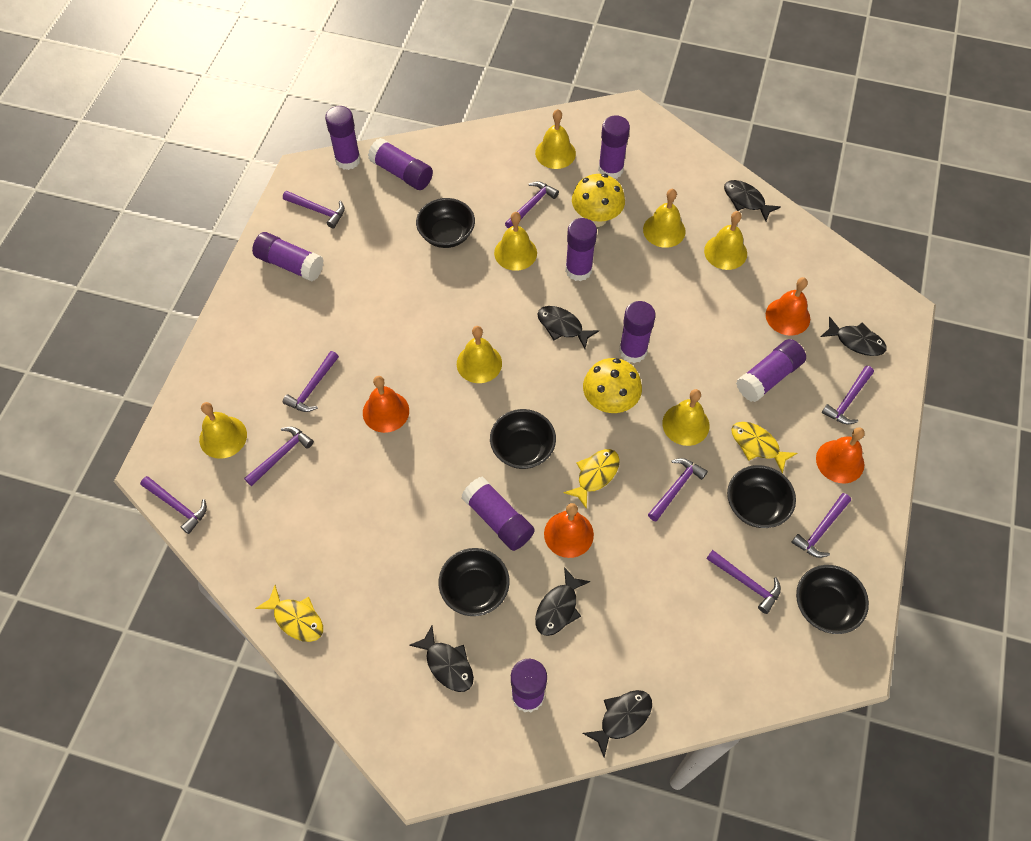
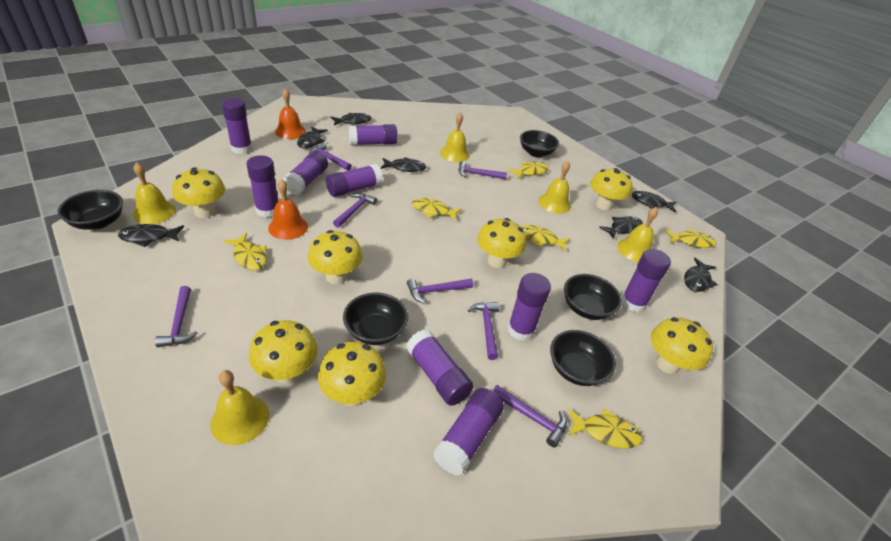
black fish: [409,626,474,692] [535,567,590,636] [537,306,599,349] [582,690,652,758] [724,180,781,221] [820,316,887,356] = 6 -> [118,224,184,247] [297,126,328,149] [330,113,372,125] [381,157,426,172] [599,216,643,239] [632,191,676,213] [684,258,717,292] = 7
orange bell: [363,376,409,433] [544,503,594,558] [766,277,810,335] [816,427,865,483] = 4 -> [268,179,308,240] [275,88,306,139] = 2
purple hammer: [140,476,207,534] [244,427,314,486] [283,191,345,228] [283,351,339,412] [505,181,559,228] [648,458,708,522] [706,550,781,614] [791,493,851,558] [822,366,874,424] = 9 -> [155,286,197,347] [309,143,352,171] [333,193,377,228] [407,279,473,303] [458,161,507,180] [468,302,499,360] [492,385,567,447] = 7
yellow bell: [199,402,247,459] [457,326,502,383] [494,212,537,271] [535,109,576,169] [643,189,686,248] [662,389,710,446] [704,211,747,270] = 7 -> [133,162,176,224] [210,370,269,445] [440,113,470,162] [538,161,571,213] [617,207,658,262] = 5
yellow fish: [255,585,323,642] [563,449,620,509] [731,422,797,474] = 3 -> [224,233,267,270] [412,198,462,221] [508,162,549,179] [521,225,570,252] [568,408,642,449] [665,229,716,248] = 6
yellow mushroom: [572,174,625,227] [583,358,642,413] = 2 -> [172,167,225,218] [249,320,318,384] [308,230,363,285] [318,342,386,406] [477,218,526,268] [590,168,633,211] [651,317,713,374] = 7

